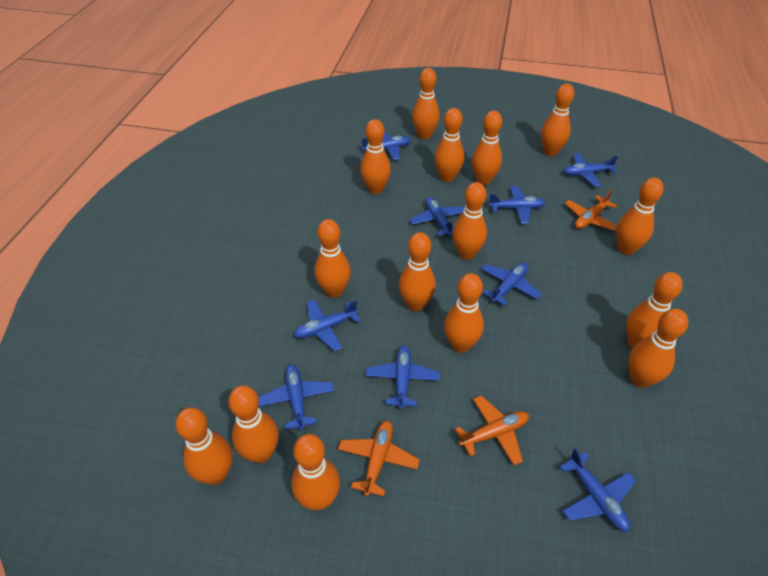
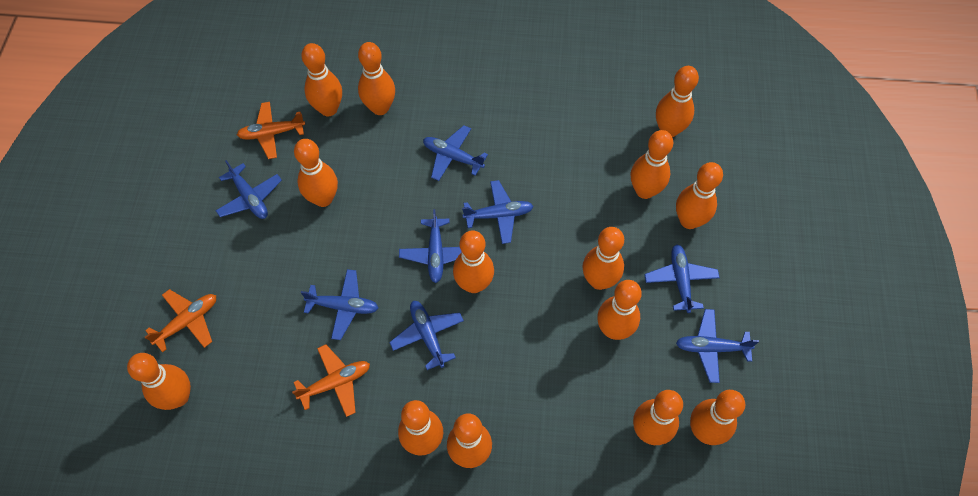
blue plane: [258,365,334,430] [294,299,361,351] [361,132,411,160] [366,345,440,409] [410,197,464,236] [481,262,542,306] [488,186,546,224] [559,448,636,532] [563,153,618,187] = 9 -> [216,160,282,219] [301,269,378,340] [389,301,464,370] [399,209,462,283] [423,125,488,181] [462,180,533,244] [644,244,720,313] [676,309,759,383] = 8
orange bowling pin: [175,407,232,485] [228,385,279,463] [291,434,340,510] [314,219,351,298] [360,119,391,194] [399,232,436,311] [412,68,440,139] [434,108,464,182] [444,273,484,353] [452,182,487,260] [472,111,502,185] [541,84,574,156] [616,178,664,255] [626,272,683,349] [628,309,688,388] = 15 -> [127,353,191,410] [294,139,338,207] [301,43,342,116] [358,42,395,115] [398,400,443,456] [447,414,492,468] [453,231,494,293] [583,227,624,290] [597,280,642,340] [631,130,673,199] [633,390,683,445] [656,66,699,137] [676,162,723,229] [690,390,745,445] = 14

